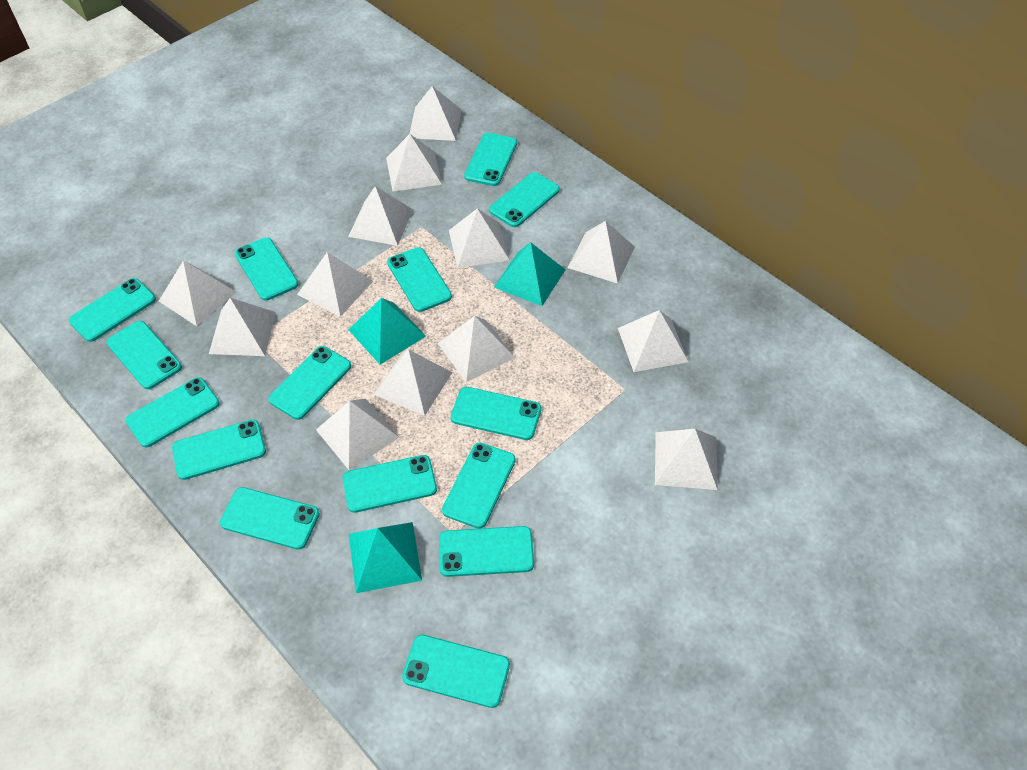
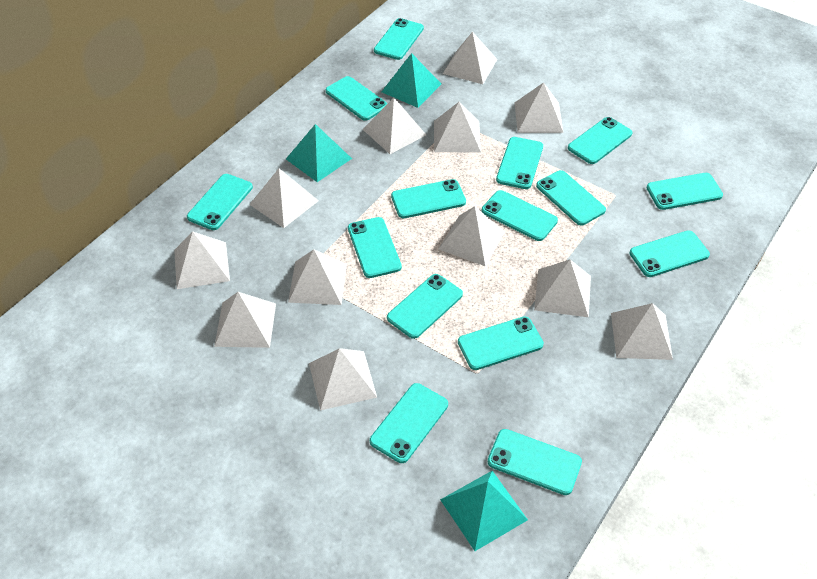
white pyramid: [159,261,236,326] [209,298,276,356] [297,252,373,317] [316,399,400,470] [348,186,413,246] [373,349,453,416] [386,134,442,191] [409,86,461,141] [438,316,515,382] [449,208,510,268] [568,221,635,283] [618,310,688,372] [655,429,718,490] = 13 -> [174,231,230,289] [214,292,276,348] [249,168,319,228] [288,249,347,305] [309,348,377,410] [363,98,426,154] [434,102,481,153] [439,206,505,266] [443,32,497,84] [515,82,563,133] [534,260,591,317] [611,303,673,360] = 12

